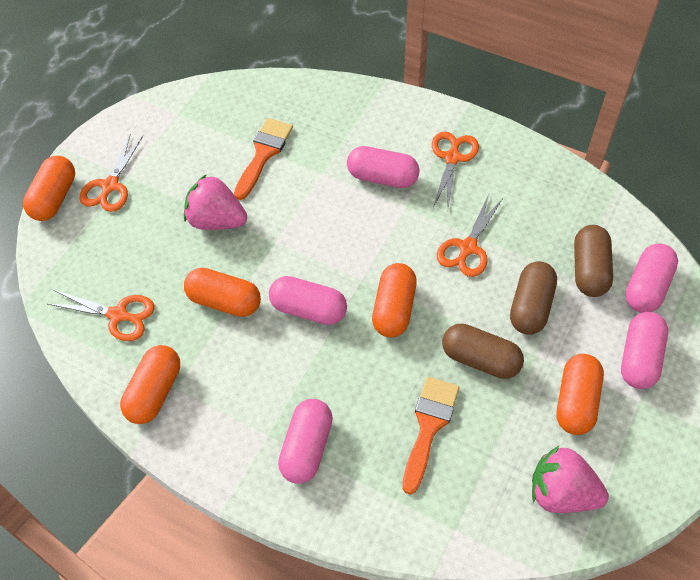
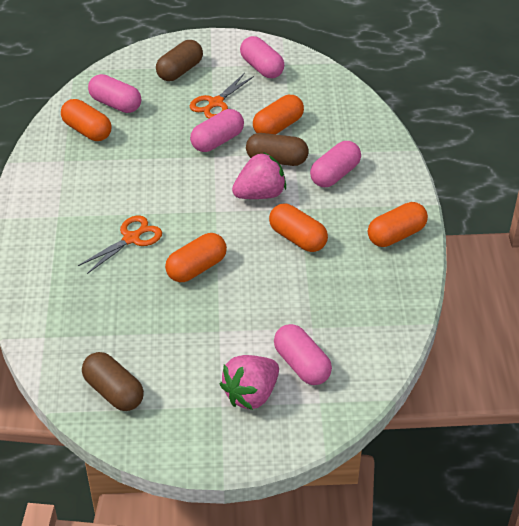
orange brush: [234,118,293,200] [402,377,459,495] = 2 -> none = 0
orange scissors: [48,290,154,341] [80,135,143,212] [432,131,479,208] [437,195,503,277] = 4 -> [78,215,162,274] [189,73,254,119] = 2

